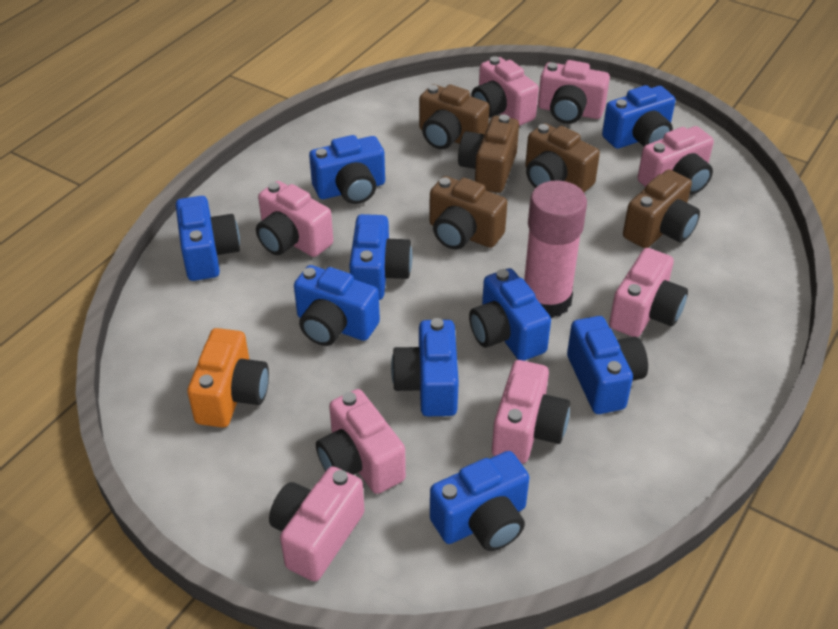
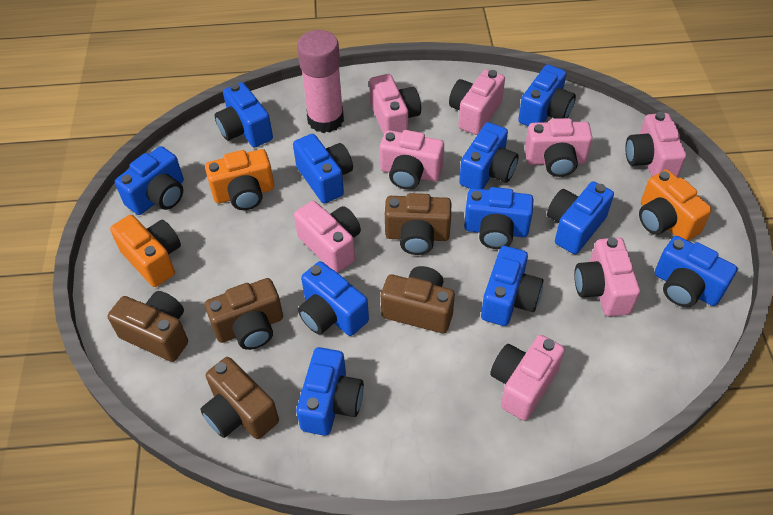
blue camera: [176,196,240,281] [294,265,380,346] [309,135,385,204] [349,214,412,300] [391,318,459,416] [430,451,530,551] [469,268,551,361] [567,316,648,414] [602,85,676,149] = 9 -> [115,146,184,215] [215,82,273,147] [293,134,353,203] [296,347,364,436] [298,261,369,336] [459,122,519,189] [464,187,534,249] [481,246,543,326] [518,64,576,127] [547,181,614,254] [655,236,737,307] = 11
orange camera: [187,328,269,428] = 1 -> [110,215,181,287] [205,149,274,210] [639,169,712,241] = 3

